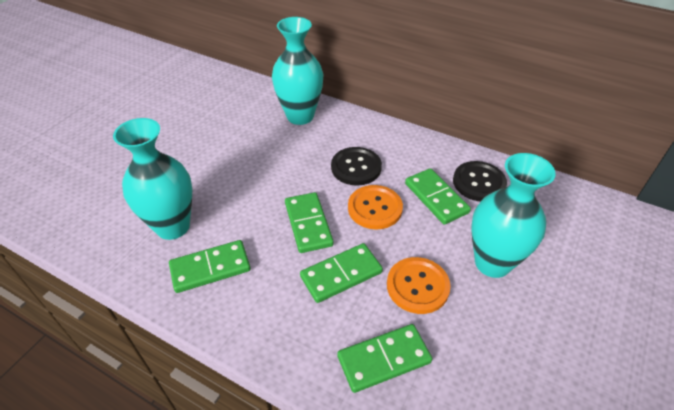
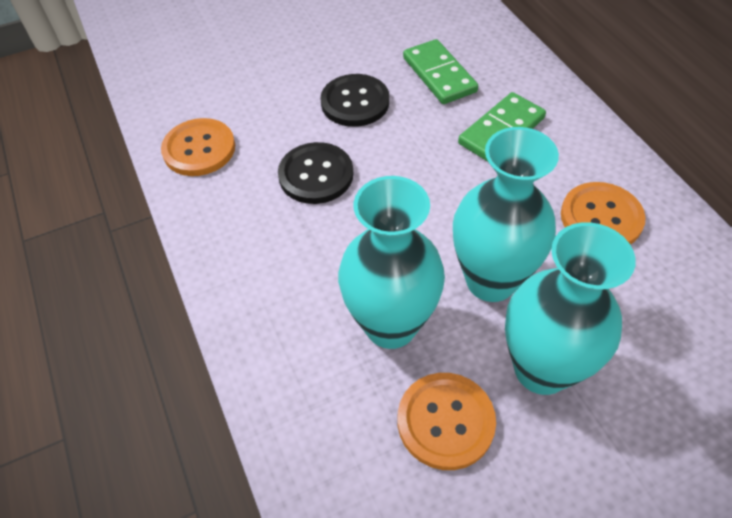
green domino: [169,240,251,293] [285,192,334,253] [300,243,383,303] [337,324,432,393] [405,168,471,225] = 5 -> [403,39,478,104] [458,92,546,162] = 2
orange button: [348,185,403,230] [387,257,451,314] = 2 -> [161,118,235,176] [398,373,496,470] [561,182,646,245] = 3

